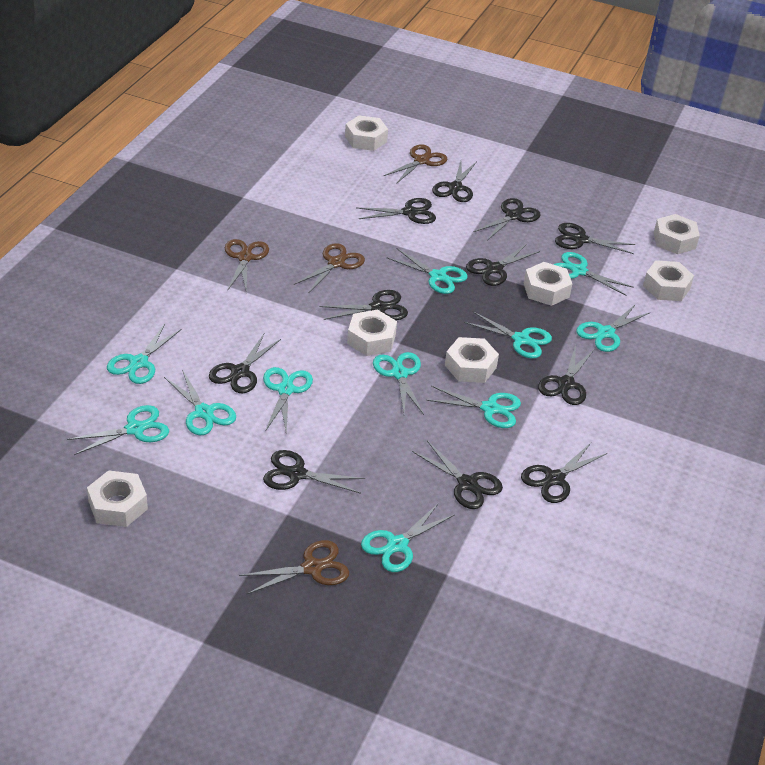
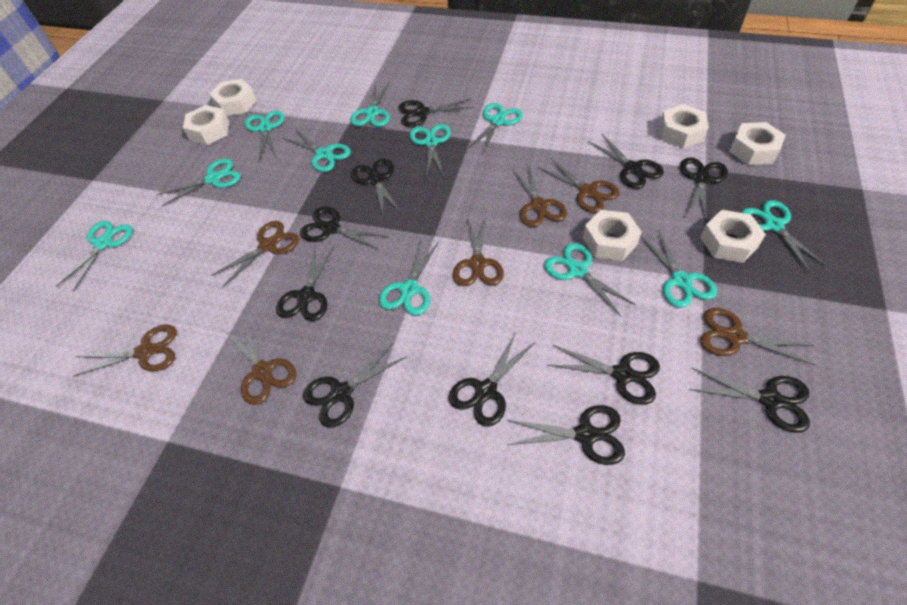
brown scissors: [225,239,269,292] [239,540,349,595] [294,243,365,293] [384,144,447,184] = 4 -> [73,325,177,377] [211,221,299,287] [224,319,296,405] [453,217,504,286] [512,165,567,227] [538,158,620,213] [700,308,815,365] = 7
white nut: [87,470,148,527] [345,115,388,151] [347,310,397,356] [445,337,499,383] [524,262,572,306] [643,260,694,301] [654,214,700,254] = 7 -> [183,105,229,145] [209,79,257,116] [583,210,642,261] [659,104,709,148] [700,210,766,263] [729,122,786,165] = 6

